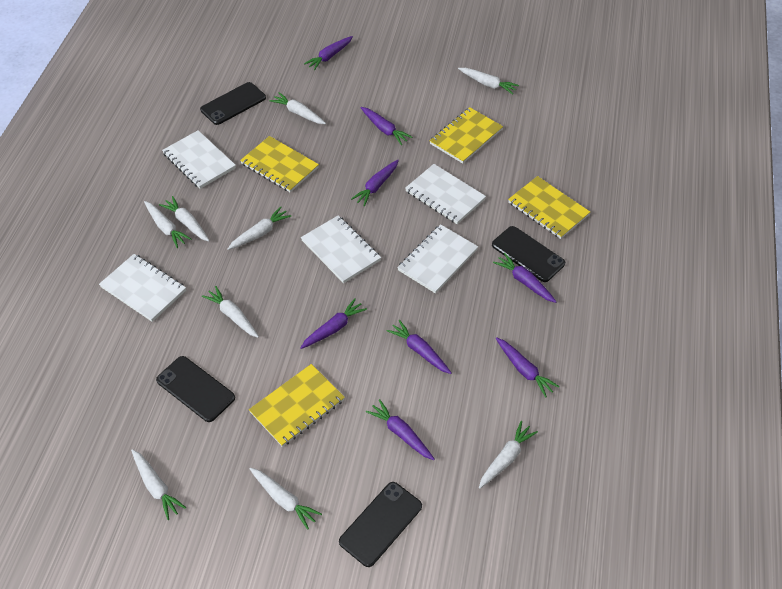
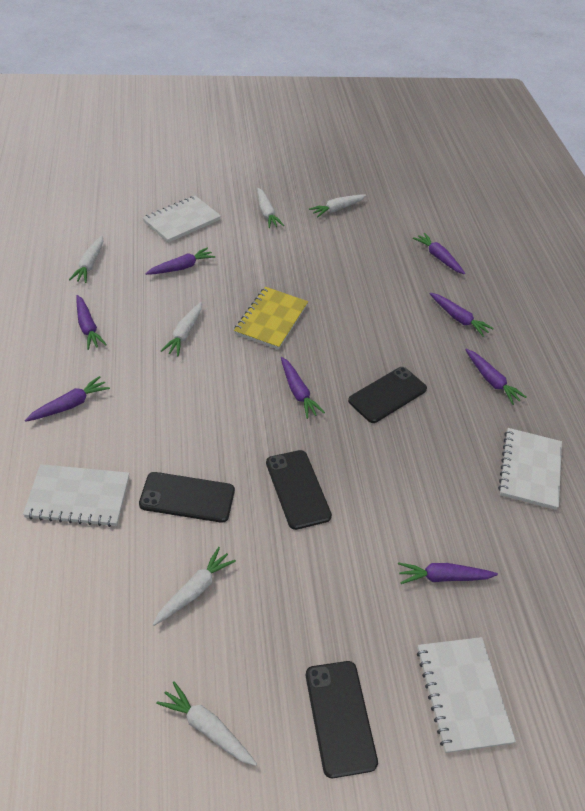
white carrot: [131,449,186,520] [144,201,192,248] [159,196,210,242] [202,286,259,338] [227,207,291,250] [249,468,322,530] [269,92,326,124] [458,68,519,95] [479,421,538,489] = 9 -> [69,236,103,283] [153,547,236,626] [156,681,257,766] [161,302,202,356] [257,188,284,228] [309,194,366,218] = 6
white notebook: [99,254,186,322] [162,130,236,189] [301,215,381,283] [397,224,478,293] [405,164,486,224] = 5 -> [23,464,129,527] [143,196,221,243] [417,637,516,753] [498,428,562,510] = 4
yellow notebook: [240,136,319,192] [249,364,345,447] [430,107,503,164] [508,176,590,239] = 4 -> [234,287,308,350] = 1

